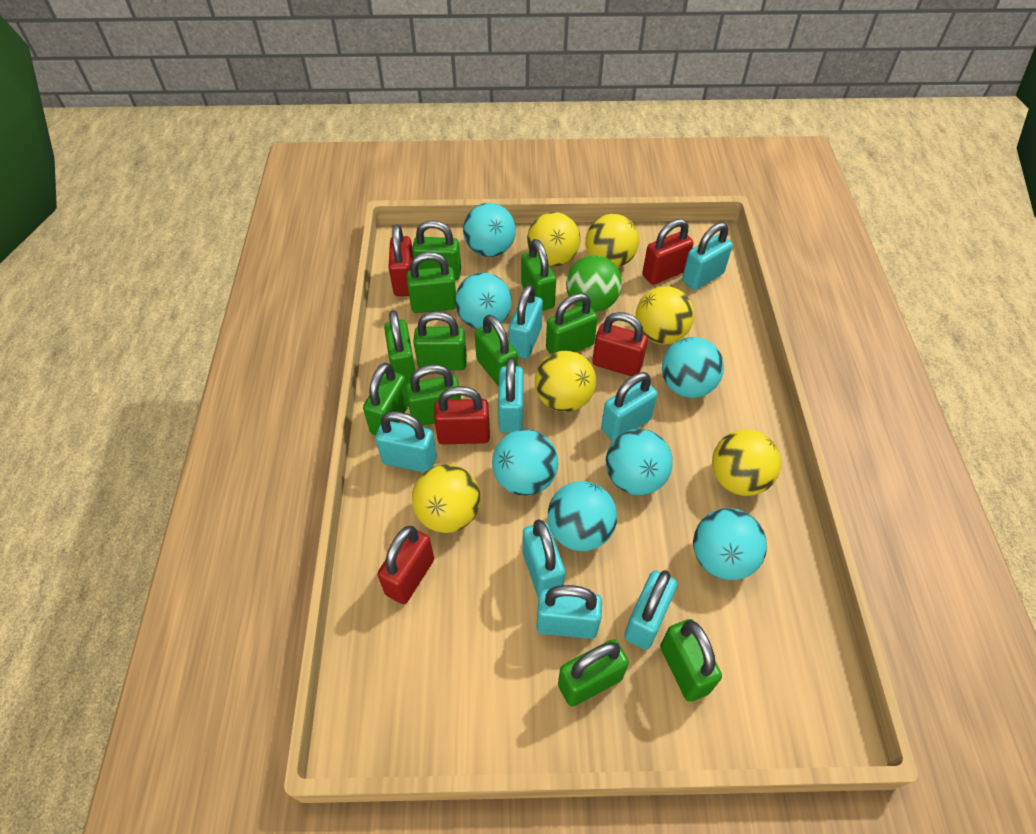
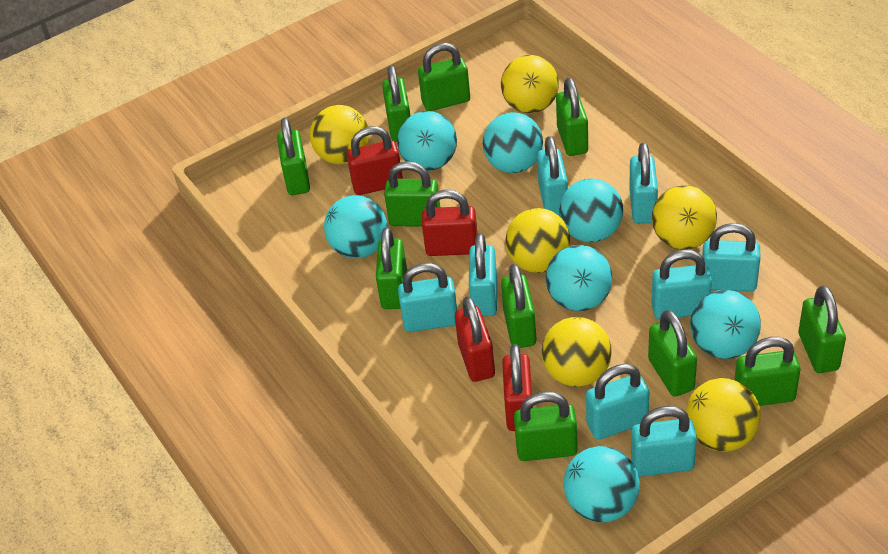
green ball: [566,255,622,312] = 1 -> none = 0
red padlock: [377,526,434,604] [389,224,413,296] [434,386,490,444] [592,312,648,376] [642,219,693,285] = 5 -> [347,126,403,195] [422,189,478,256] [455,296,495,382] [502,344,533,431] = 4

